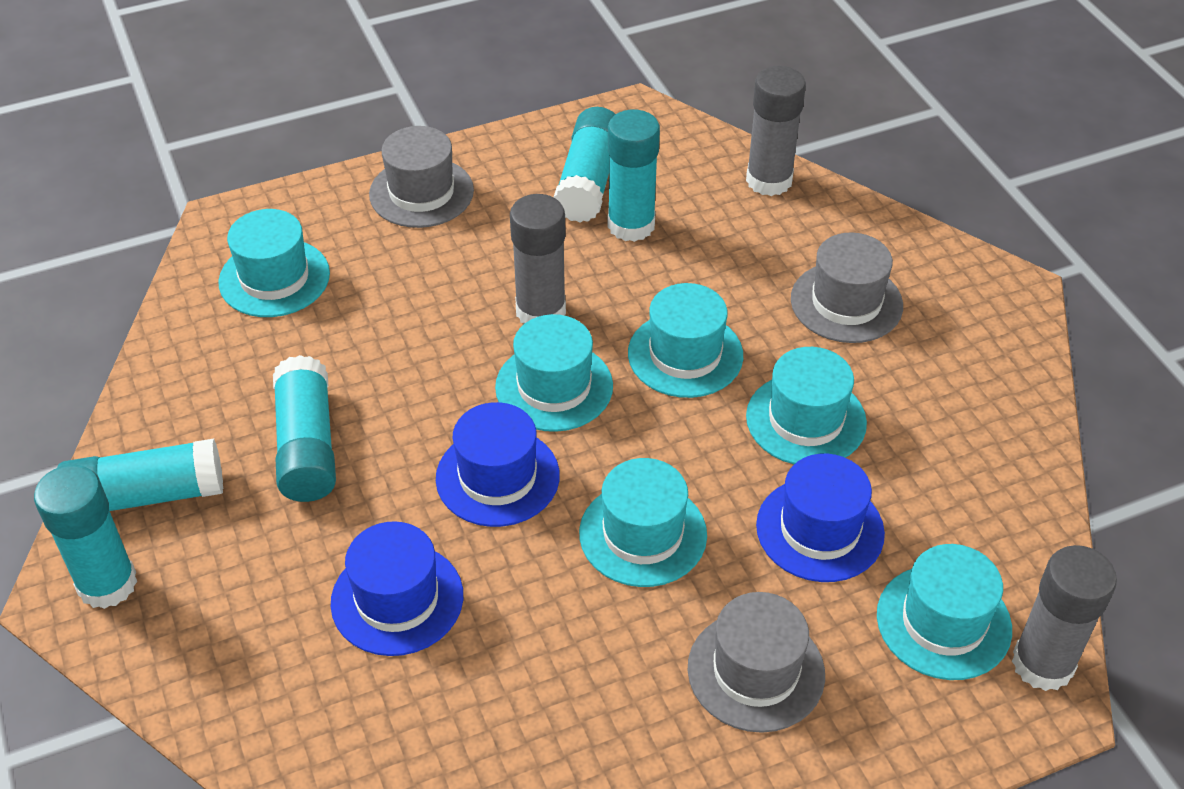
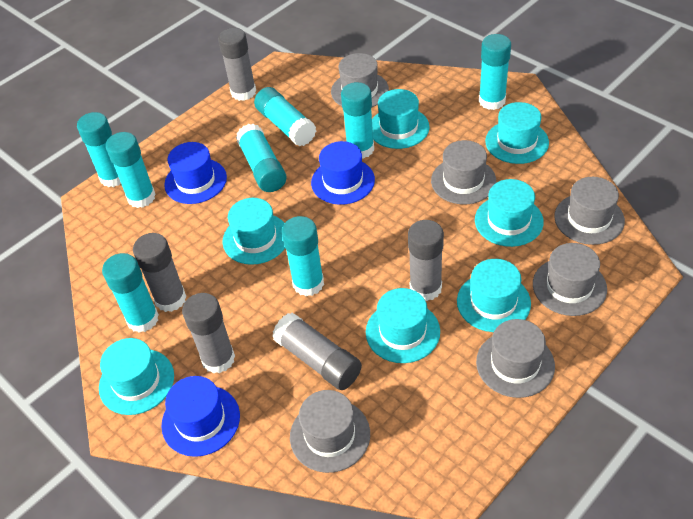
grey glue stick: [510,194,566,324] [746,66,806,196] [1012,545,1117,691] = 3 -> [133,233,186,312] [182,293,235,373] [218,28,256,101] [272,313,362,390] [408,220,444,301] = 5
grey hat: [369,126,474,228] [688,592,825,733] [791,232,903,343] = 3 -> [290,390,370,473] [331,53,389,108] [431,140,496,204] [476,319,555,398] [533,243,607,316] [554,177,625,245] = 6
turquoise glue stick: [34,465,137,609] [57,439,223,511] [273,355,336,502] [554,107,616,223] [607,110,660,242] = 5 -> [77,112,121,187] [102,253,159,333] [106,132,156,208] [236,124,286,192] [254,87,316,146] [282,216,324,296] [341,82,374,159] [479,34,511,110] = 8
turquoise hat: [218,209,330,317] [495,314,613,432] [579,458,707,587] [628,283,743,398] [746,347,867,464] [877,544,1012,680] = 6 -> [99,338,174,415] [222,198,285,265] [366,288,440,363] [372,89,429,149] [457,259,531,332] [475,179,544,247] [485,102,549,164] = 7

